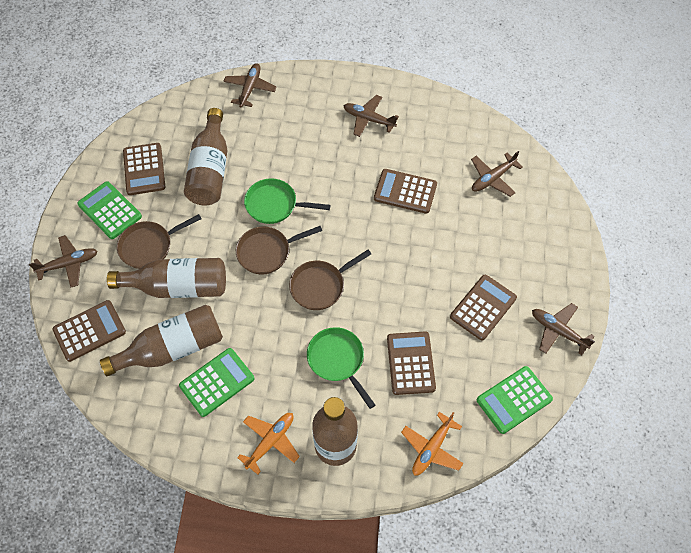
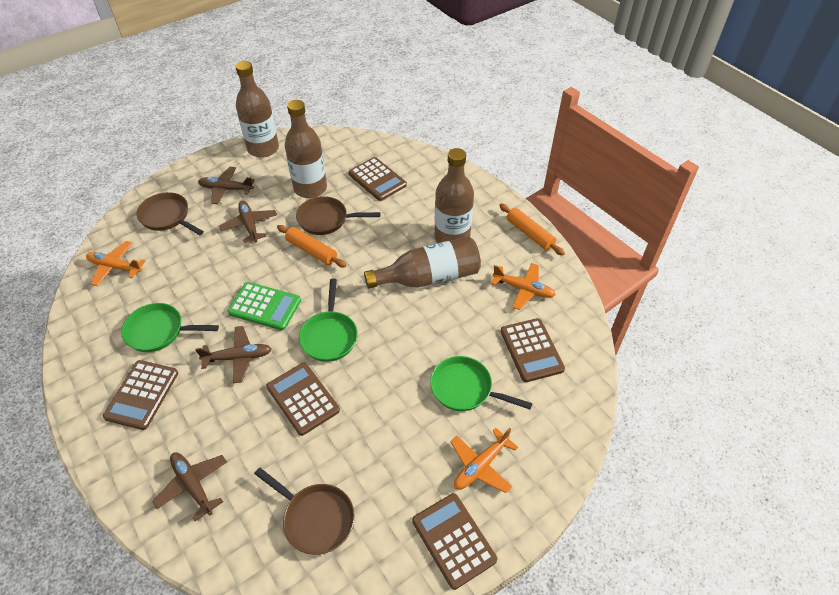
brown plane: [29,235,97,287] [223,63,277,107] [344,95,399,137] [471,151,523,197] [532,303,595,355] = 5 -> [152,452,227,521] [195,326,272,383] [198,167,254,204] [219,201,277,243] = 4
green calculator: [77,181,142,239] [179,348,254,417] [477,366,553,434] = 3 -> [227,282,301,330] = 1
green pan: [244,178,331,224] [307,327,375,409] = 2 -> [121,303,219,352] [299,279,358,362] [430,356,532,411] = 3
orange plane: [237,413,300,475] [401,412,463,475] = 2 -> [86,241,146,286] [450,428,518,493] [491,263,556,310] = 3
orange rolling pin: none = 0 -> [277,225,346,267] [499,203,565,256] = 2

